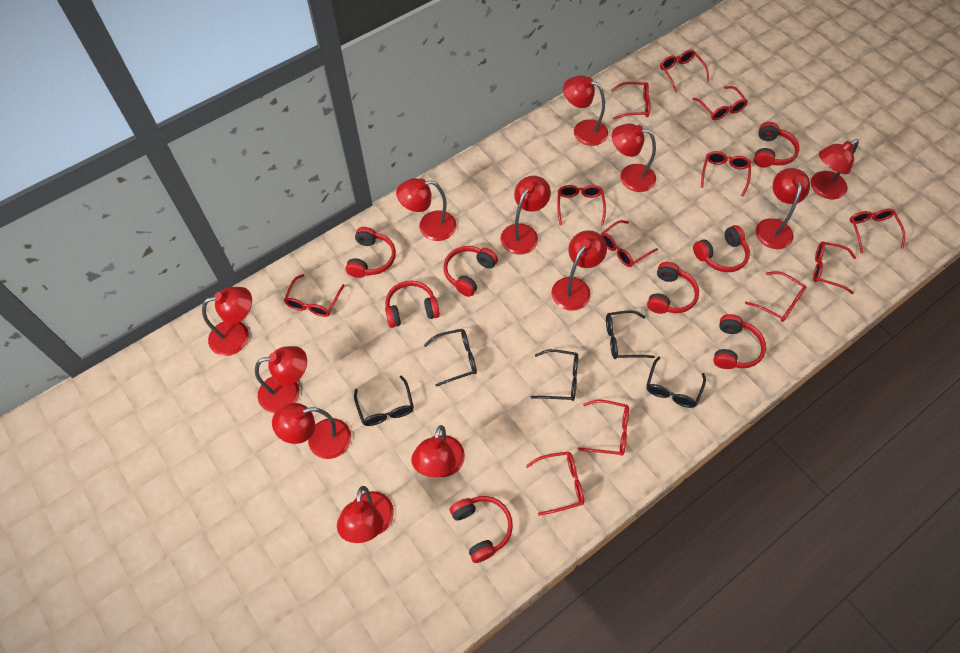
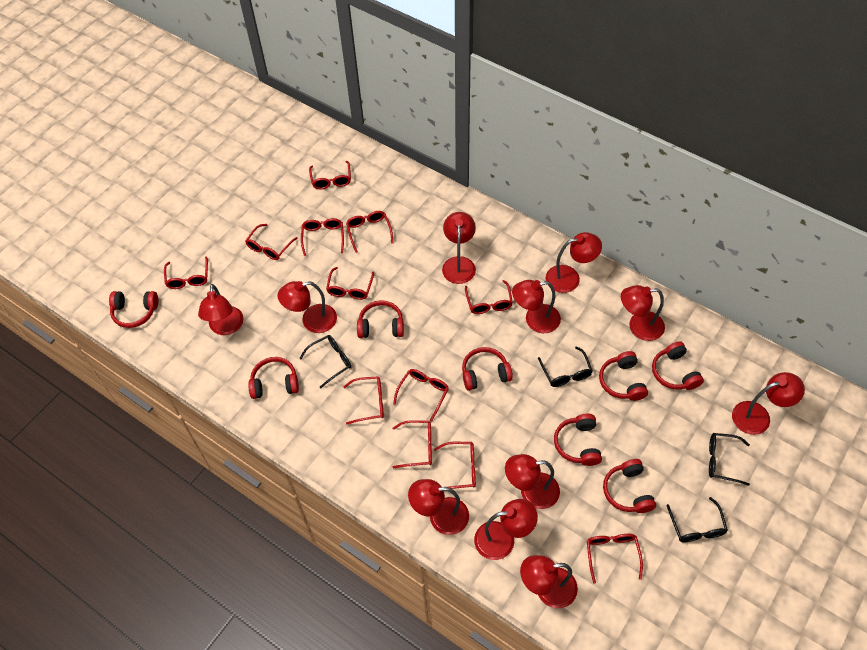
black glasses: [354,375,414,426] [424,329,477,387] [530,349,578,401] [606,311,655,359] [646,356,706,408] = 5 -> [299,335,351,388] [538,346,593,387] [666,497,728,542] [709,433,750,486] = 4
red lamp: [202,287,252,356] [255,346,307,413] [272,403,351,459] [337,486,394,543] [396,178,456,241] [411,425,465,477] [501,176,551,255] [552,230,607,311] [563,75,608,146] [612,123,656,192] [756,168,810,249] [811,139,859,199] = 12 -> [198,284,243,335] [277,281,337,333] [408,479,469,535] [442,212,476,284] [474,499,538,560] [505,454,560,509] [512,280,561,333] [520,555,578,608] [546,232,602,293] [621,285,665,341] [732,372,805,435] = 11

